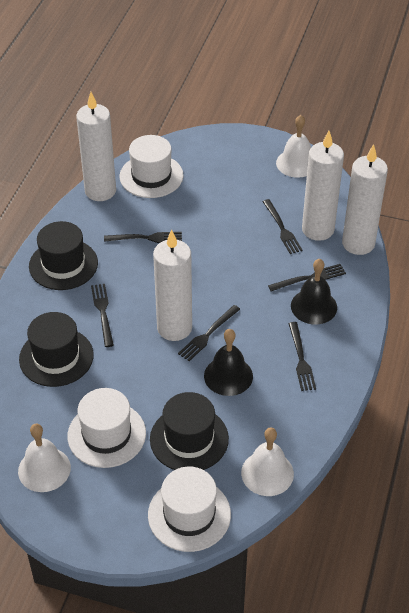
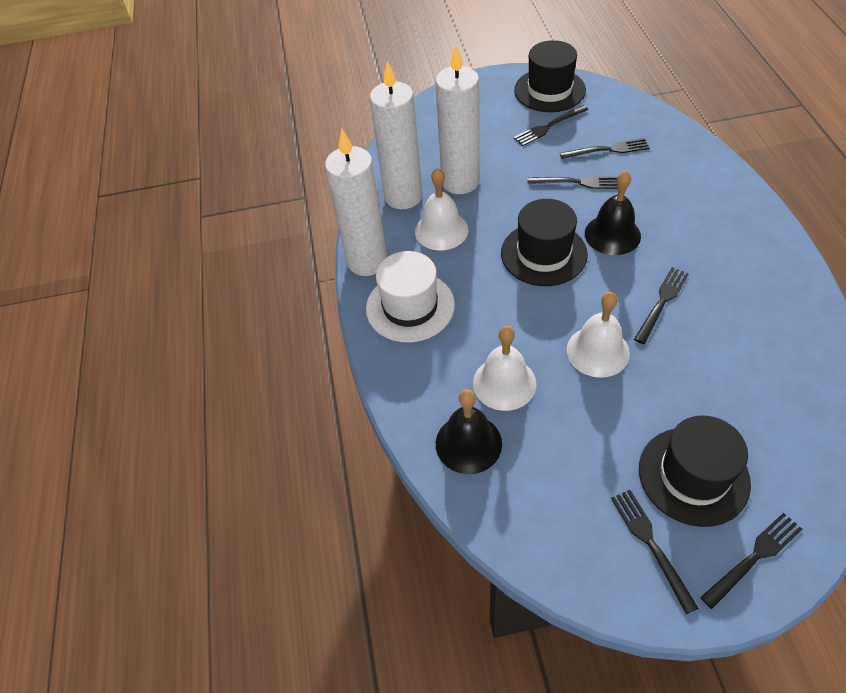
white candle: [76,92,116,201] [153,229,192,341] [302,131,344,241] [342,144,388,255] = 4 -> [325,129,387,276] [370,61,422,209] [435,45,480,194] = 3
white hat: [67,388,146,468] [120,135,184,198] [148,467,231,552] = 3 -> [366,251,455,342] = 1

